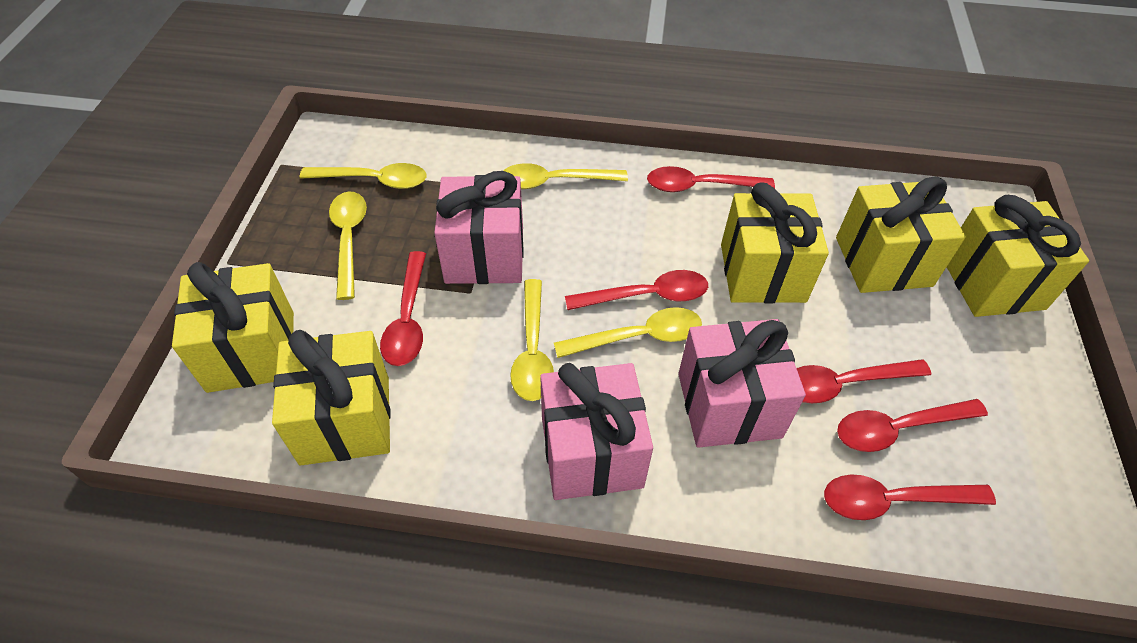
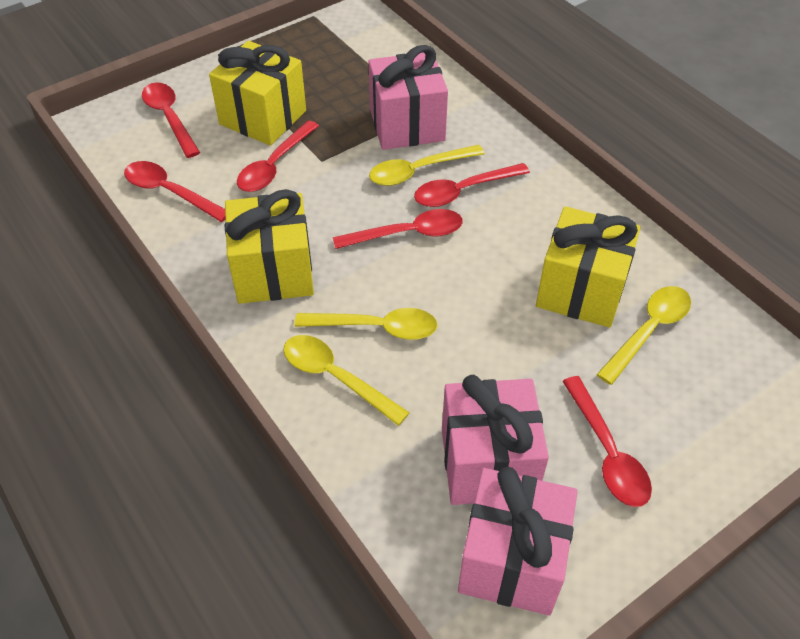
yellow gift: [172,262,294,393] [272,330,391,465] [721,182,829,303] [836,176,966,293] [947,195,1089,317] = 5 -> [209,41,306,146] [225,189,314,304] [536,206,641,328] = 3
yellow spoon: [300,163,426,189] [329,192,367,300] [503,163,628,189] [510,279,554,401] [554,307,702,358] = 5 -> [283,335,410,426] [294,308,438,340] [369,145,485,186] [596,286,691,385] = 4

